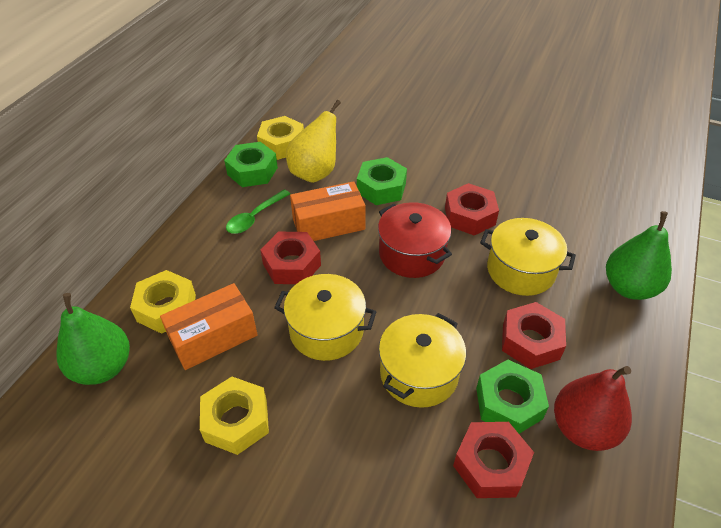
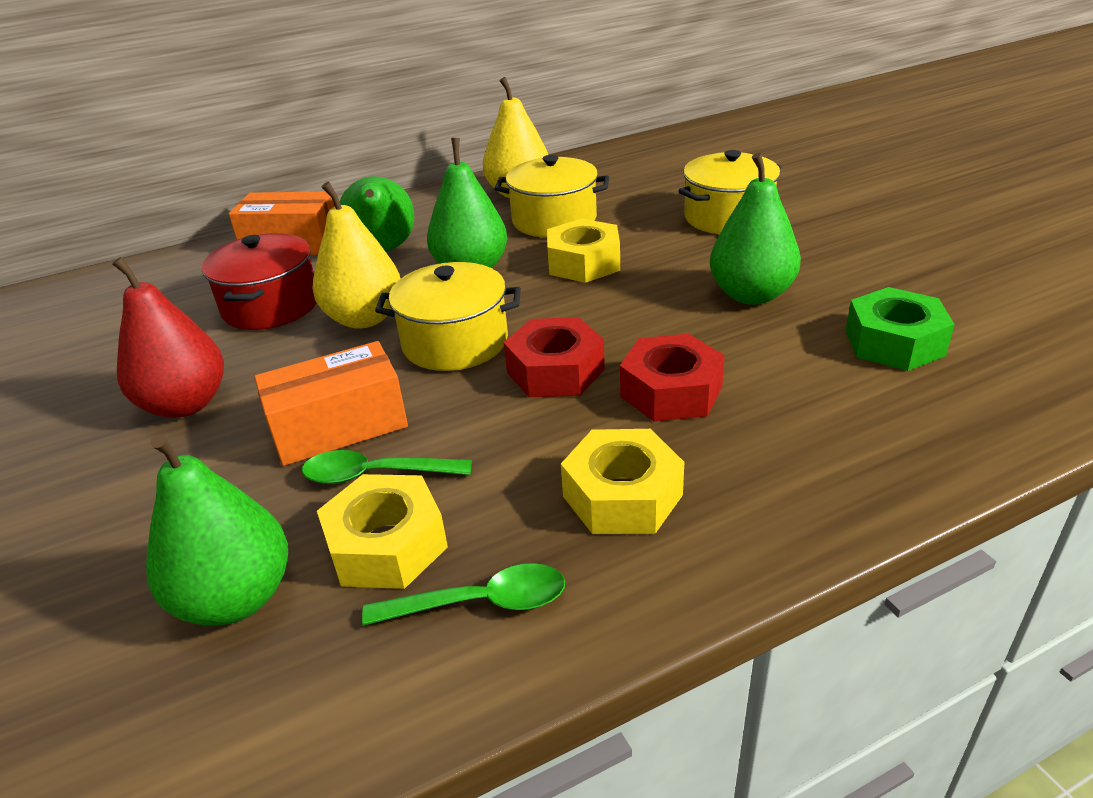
green nut: [224,142,278,187] [357,157,407,205] [476,360,549,434] = 3 -> [846,287,955,371] = 1
green pear: [56,293,130,385] [606,211,672,300] = 2 -> [146,434,288,626] [340,176,415,252] [427,138,507,268] [710,153,801,305] = 4
green spoon: [226,189,290,234] = 1 -> [302,450,472,484] [362,563,565,626] = 2
red nut: [260,232,321,284] [445,183,499,236] [453,422,534,498] [502,302,566,369] = 4 -> [504,317,605,397] [620,333,725,422] = 2
yellow pear: [286,100,341,183] = 1 -> [312,181,400,329] [483,77,548,198] = 2

